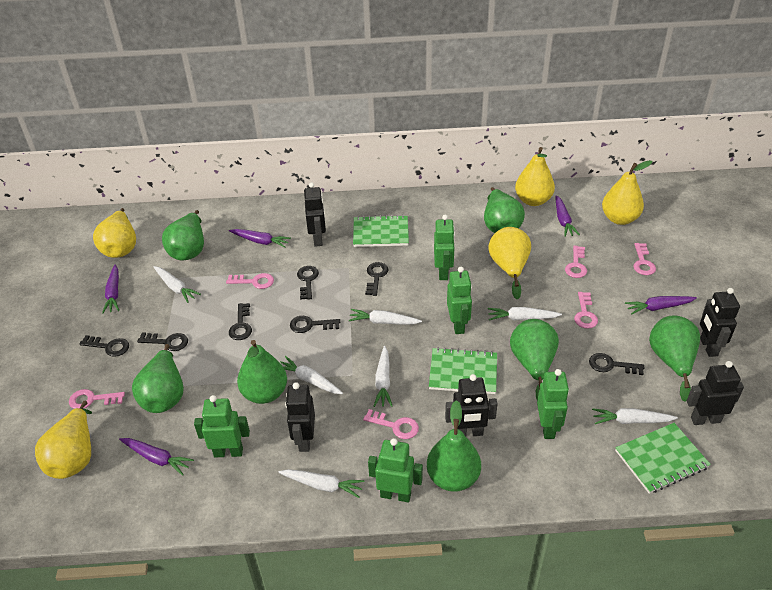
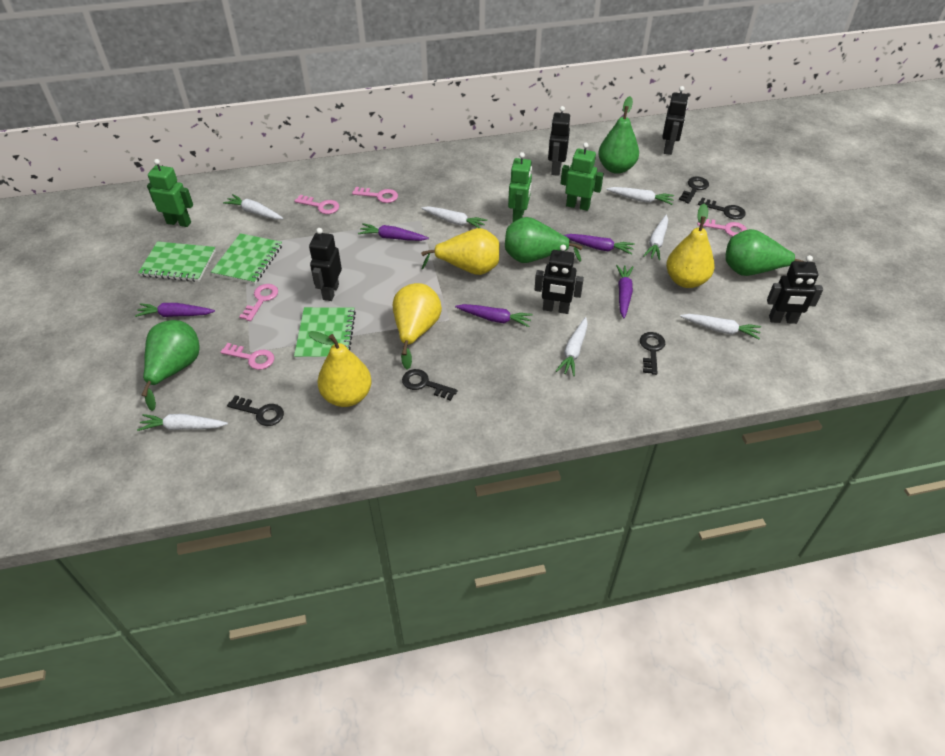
black key: [80,335,129,357] [137,332,188,351] [229,303,252,340] [290,316,340,333] [297,266,319,300] [365,262,388,296] [589,353,644,375] = 7 -> [227,395,284,426] [402,369,457,401] [640,332,665,375] [679,177,709,204] [698,197,746,220] = 5
green pear: [132,344,184,413] [162,210,204,260] [237,340,287,404] [427,400,481,492] [484,187,525,233] [510,319,559,400] [649,315,700,402] = 7 -> [141,320,200,411] [505,217,583,263] [598,96,639,174] [725,229,805,276] = 4
green robot: [194,395,250,457] [368,438,423,502] [434,215,455,280] [447,267,472,334] [537,369,569,439] = 5 -> [147,159,193,227] [508,152,532,222] [561,142,604,211] = 3
pink key: [69,389,125,409] [226,273,274,289] [363,409,419,439] [565,246,587,278] [574,292,598,329] [633,243,656,275] = 6 -> [220,343,274,370] [239,284,278,321] [295,195,339,214] [352,187,398,203] [697,219,747,236] = 5
yellow pear: [35,401,92,479] [93,208,136,258] [488,227,531,300] [515,147,555,206] [602,160,653,225] = 5 -> [308,331,372,407] [393,283,442,370] [421,228,499,275] [666,203,715,288] = 4

